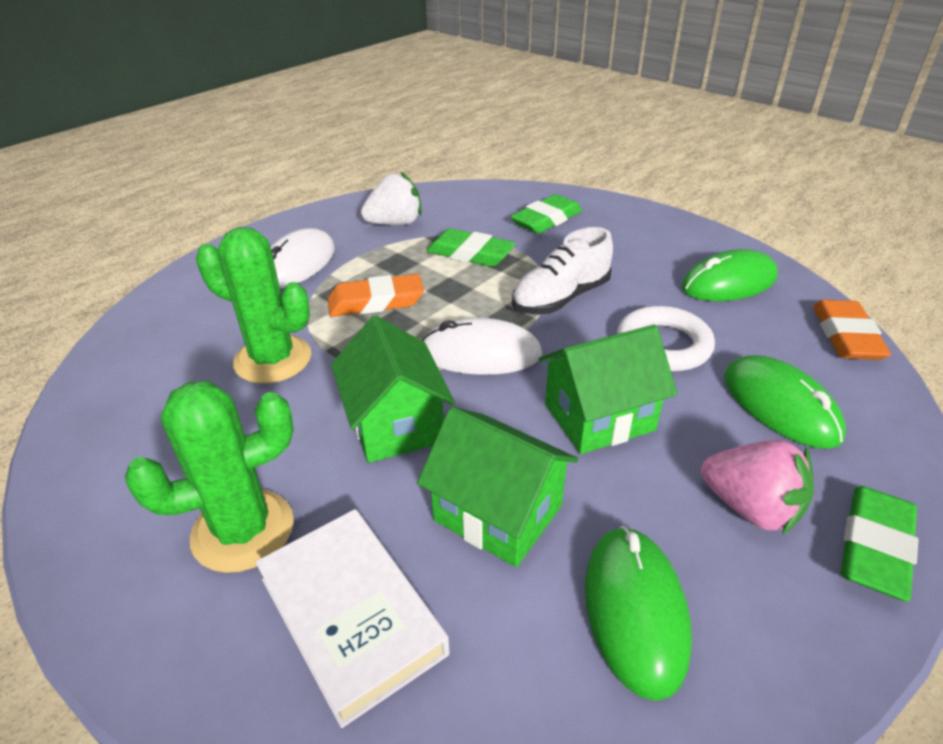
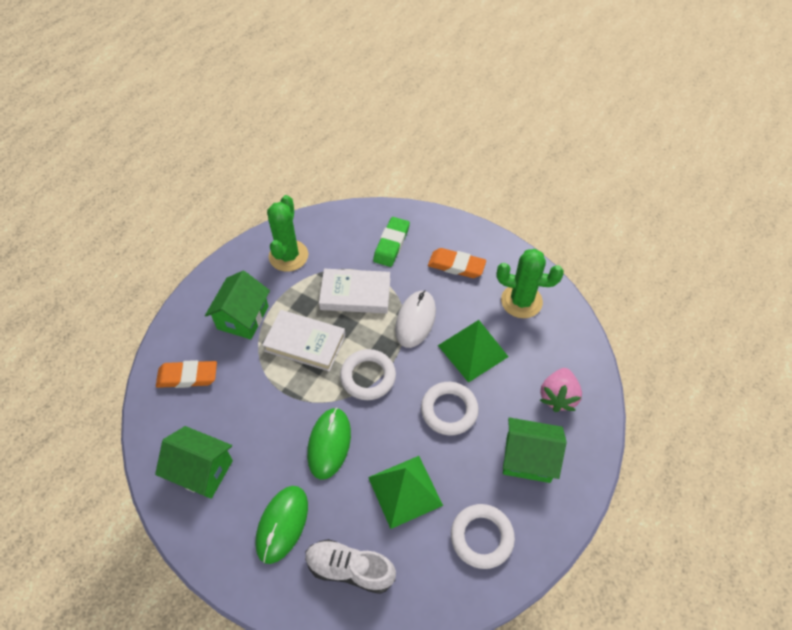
green eraser: [426,228,515,267] [511,194,582,234] [841,486,918,601] = 3 -> [373,217,410,267] = 1
green mouse: [585,526,692,701] [682,249,778,301] [724,355,846,449] = 3 -> [255,486,308,564] [307,408,351,480] = 2
green pyramid: none = 0 -> [368,456,443,529] [438,320,509,383] = 2
white book: [256,509,449,728] = 1 -> [262,310,346,371] [319,269,390,313] = 2
white mouse: [271,228,335,289] [422,318,542,375] = 2 -> [395,290,436,348] = 1
white ring: [617,306,715,371] = 1 -> [340,349,396,400] [421,382,479,436] [451,504,515,569] = 3
white strawberry: [361,172,422,225] = 1 -> none = 0

